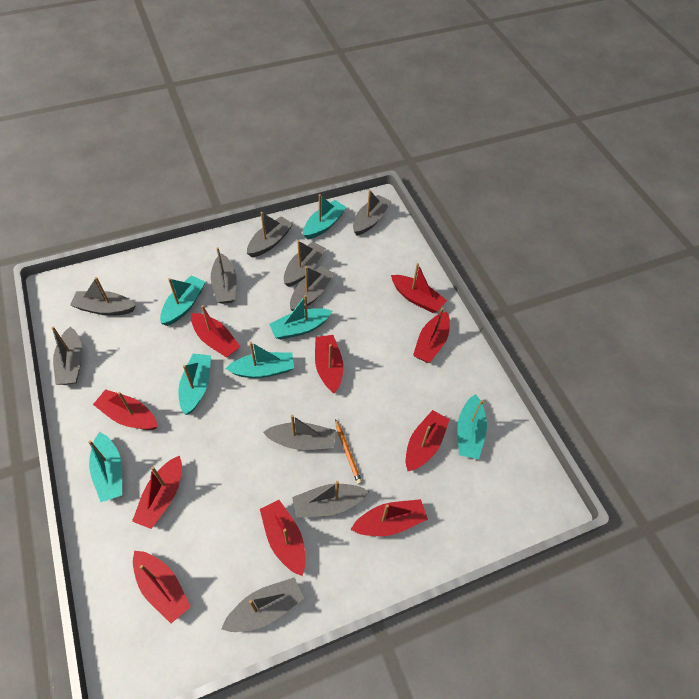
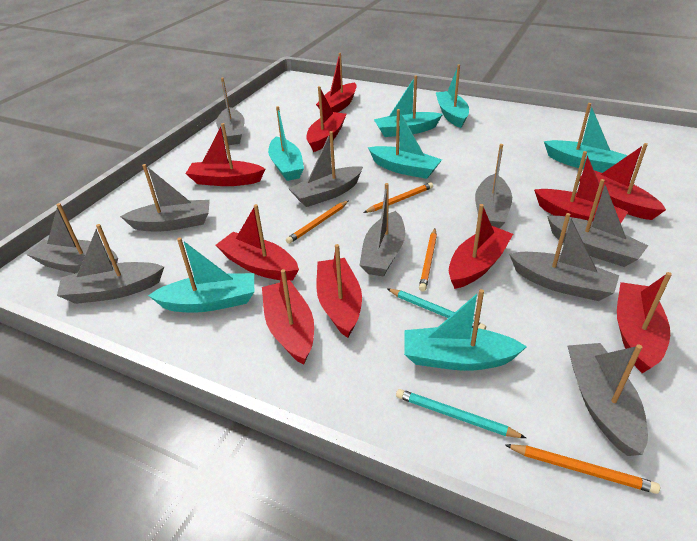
orange pencil: [335,419,362,484] = 1 -> [286,200,349,244] [363,182,433,213] [419,228,437,292] [505,444,660,494] = 4
turquoise pencil: none = 0 -> [387,288,486,330] [396,389,526,438] = 2

